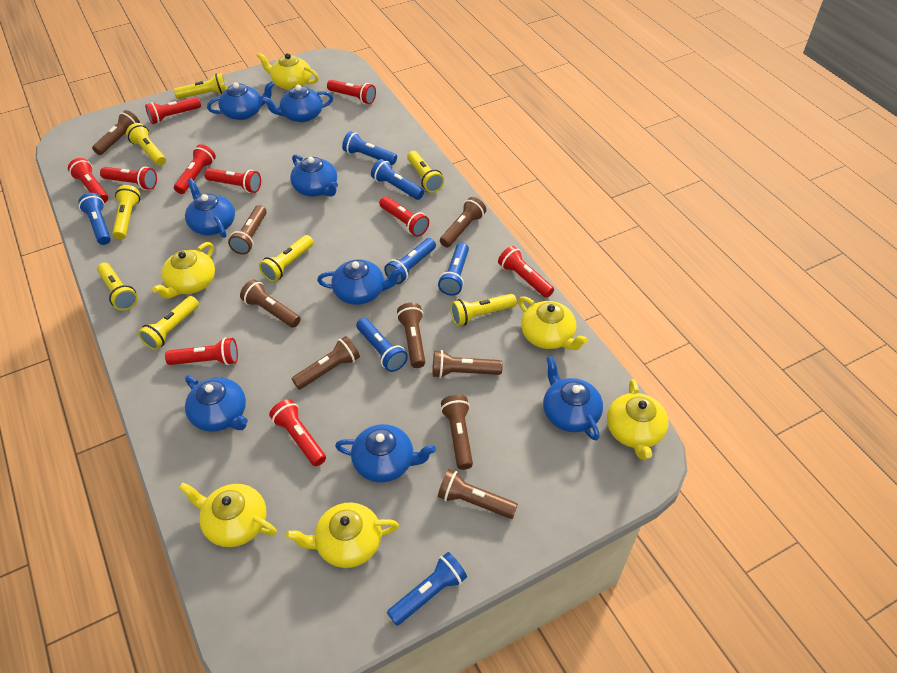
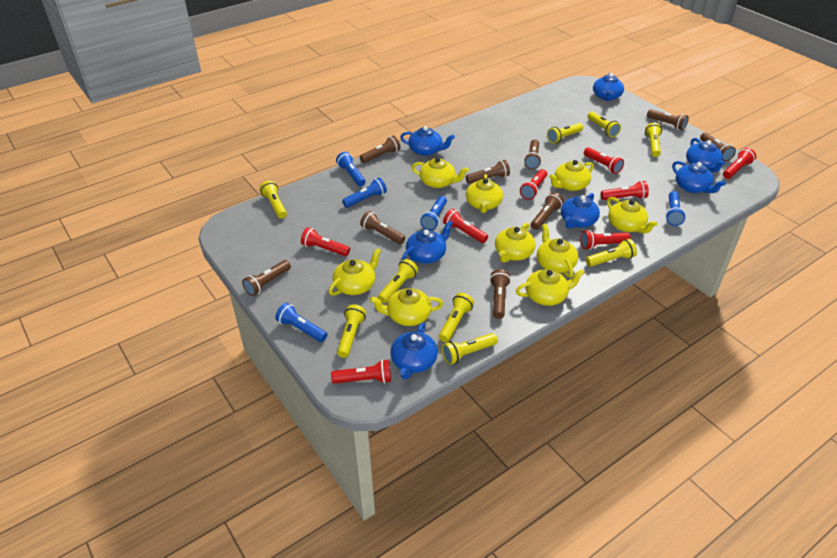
blue flashlight: [78,193,111,245] [342,131,397,165] [356,318,408,372] [371,159,424,200] [384,238,436,284] [387,552,467,626] [438,243,469,296] = 7 -> [275,303,327,342] [336,152,366,187] [342,177,387,208] [420,196,447,230] [666,191,686,226] = 5
blue teapot: [185,179,235,238] [185,376,248,432] [207,81,275,120] [262,85,333,122] [290,154,338,197] [317,259,403,305] [335,424,436,483] [543,356,603,441] = 8 -> [390,323,438,379] [400,126,455,156] [402,221,453,264] [561,193,600,229] [593,73,624,101] [672,161,726,193] [686,138,725,172] = 7
red flashlight: [68,158,108,203] [100,167,157,190] [145,97,201,124] [165,338,238,365] [174,144,216,194] [204,168,261,193] [269,399,326,466] [327,80,376,104] [379,196,429,237] [498,246,554,298] = 10 -> [301,227,350,256] [331,359,391,384] [443,209,488,243] [520,169,547,200] [580,230,631,250] [584,147,624,174] [601,181,649,200] [723,148,756,179] = 8
yellow flashlight: [97,263,138,311] [112,185,140,240] [126,123,166,166] [138,296,199,350] [174,73,227,99] [259,235,314,282] [407,151,444,192] [451,294,517,326] = 8 -> [260,181,287,219] [337,304,366,358] [378,259,418,303] [439,293,474,342] [442,333,498,365] [547,123,583,143] [586,239,637,267] [587,111,621,137] [645,123,662,157] = 9
yellow teapot: [152,242,215,299] [179,482,277,547] [257,53,319,90] [286,502,399,568] [518,296,588,350] [607,379,669,460] = 6 -> [329,248,381,295] [370,288,443,326] [411,157,469,188] [466,174,503,213] [495,223,536,263] [516,269,585,306] [537,224,578,277] [549,160,594,191] [607,197,657,233] = 9

